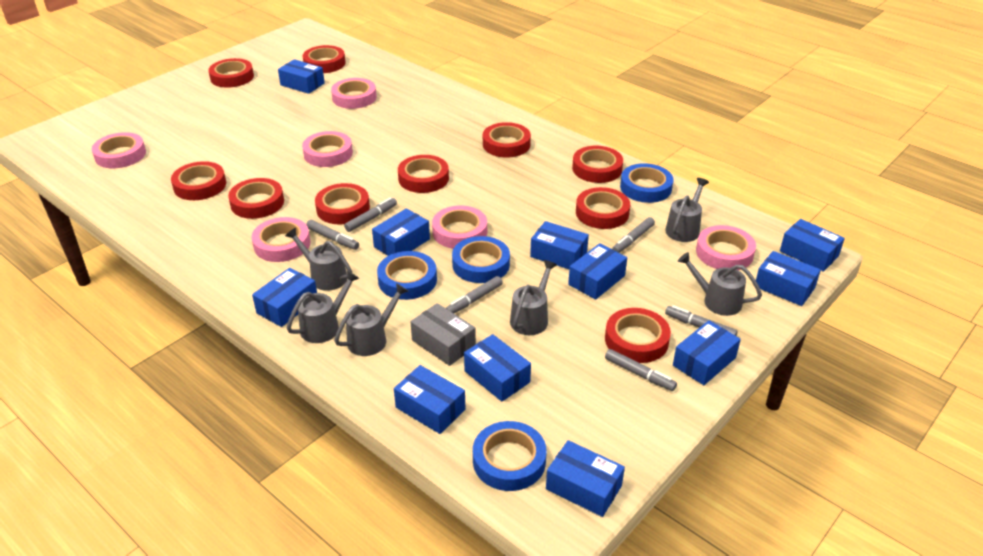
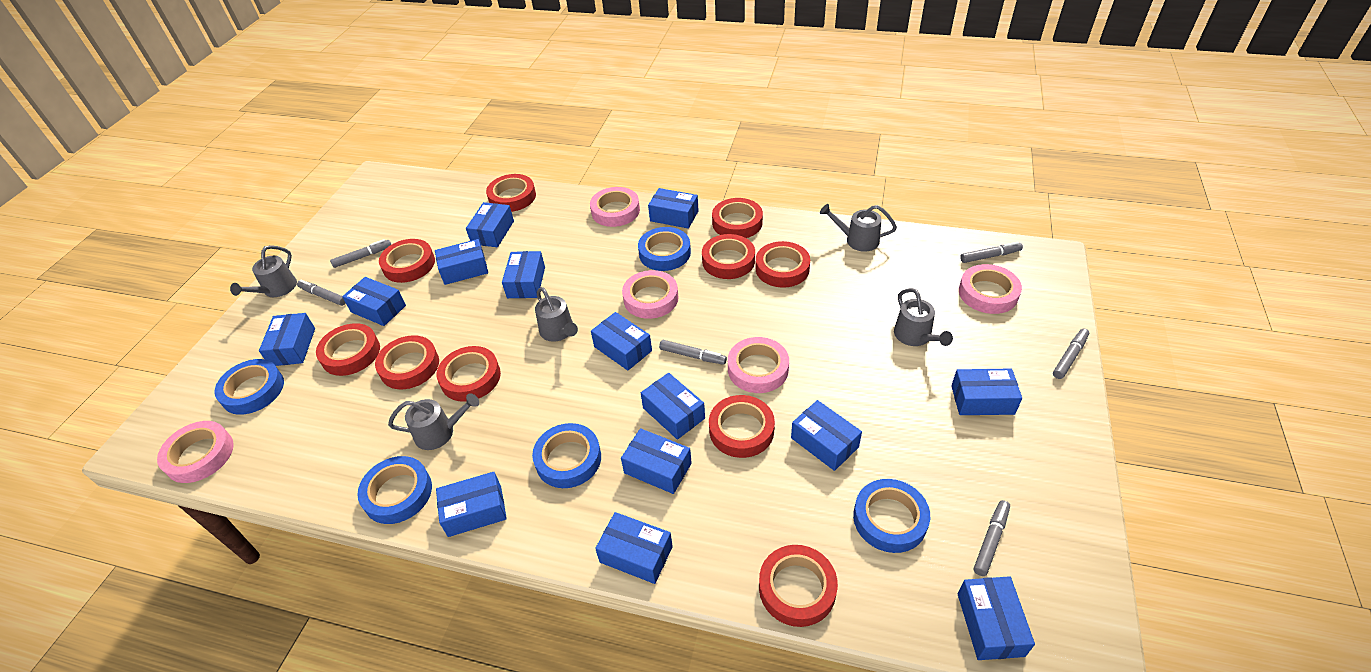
blue box: [252,268,317,327] [278,59,325,94] [372,208,430,256] [394,365,465,434] [464,334,531,401] [530,221,589,269] [546,440,625,517] [568,243,627,300] [673,320,741,385] [756,251,821,306] [780,219,845,272] = 11 -> [259,313,315,366] [342,277,406,326] [435,239,488,285] [436,472,507,537] [466,202,514,247] [502,251,545,298] [591,312,652,371] [595,512,673,584] [621,428,692,494] [641,373,705,439] [648,188,699,229] [791,400,862,471] [951,368,1022,415] [957,576,1035,660] = 14
blue tape: [377,251,437,300] [452,236,510,283] [473,421,546,491] [620,163,673,203] = 4 -> [214,359,284,415] [357,456,432,524] [532,423,601,488] [638,227,691,271] [853,479,930,553] = 5
grey box: [411,303,476,366] = 1 -> none = 0
grey watering can: [285,228,352,291] [287,271,359,343] [334,283,408,356] [510,260,557,335] [665,178,709,242] [678,252,762,316] = 6 -> [230,245,297,297] [388,393,479,450] [535,287,578,342] [820,204,897,252] [894,288,953,346] = 5
pink tape: [92,132,146,168] [251,217,311,262] [302,131,353,167] [331,78,377,109] [432,205,487,249] [696,225,756,270] = 6 -> [157,421,234,483] [590,187,640,227] [622,270,679,319] [728,337,789,393] [959,264,1022,314] = 5

